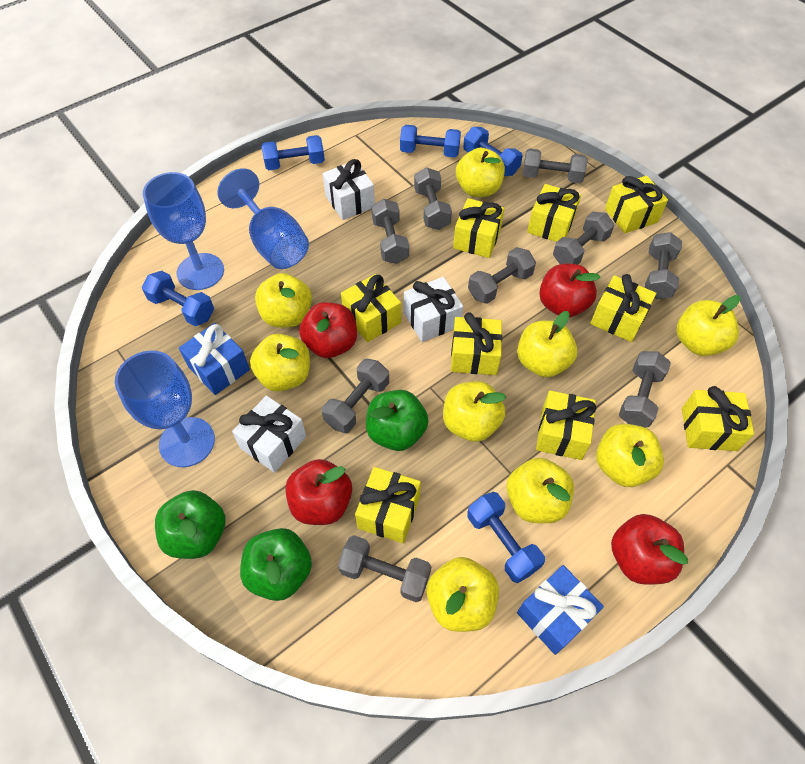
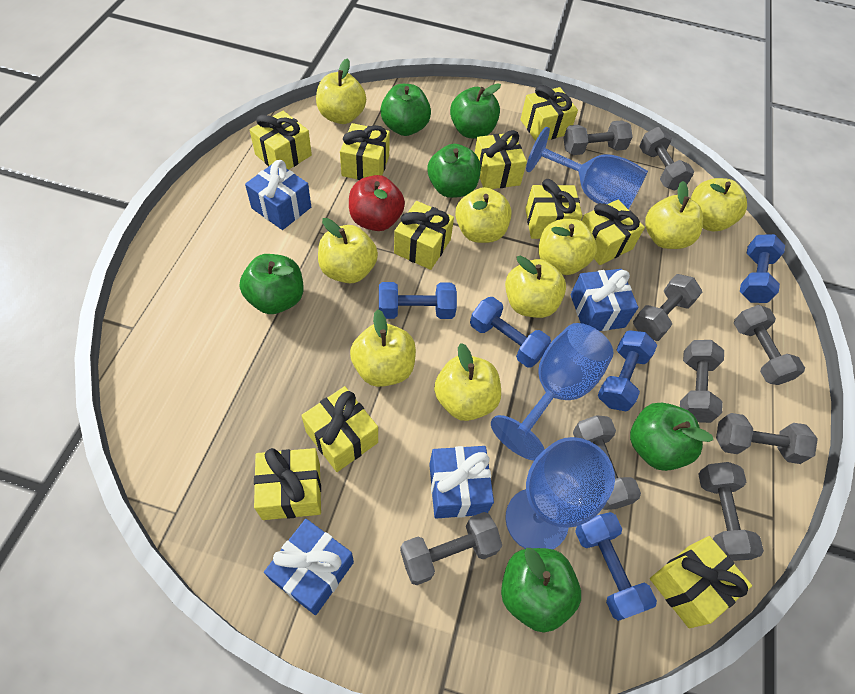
blue gift: [179,323,250,395] [517,565,604,655] = 2 -> [245,160,311,230] [264,519,354,615] [429,446,494,518] [570,269,638,331] = 4
green apple: [155,490,226,559] [240,528,312,601] [366,390,428,451] = 3 -> [240,254,303,314] [380,84,431,136] [428,144,481,198] [450,83,501,139] [501,548,581,633] [630,403,714,471] = 6
red apple: [285,459,352,525] [299,302,357,358] [539,264,601,317] [611,514,688,585] = 4 -> [349,175,405,231] = 1
white gift: [232,396,306,473] [323,159,375,220] [404,277,463,342] = 3 -> none = 0
yellow gift: [341,274,401,342] [355,467,421,543] [451,312,502,375] [453,198,504,258] [527,184,581,242] [536,391,596,460] [590,274,656,342] [605,176,668,234] [682,386,754,451] = 9 -> [249,111,312,170] [254,448,321,520] [301,386,378,472] [340,123,390,180] [394,201,454,270] [475,130,527,189] [520,85,578,141] [525,179,582,239] [582,200,645,265] [650,536,752,628] = 10

